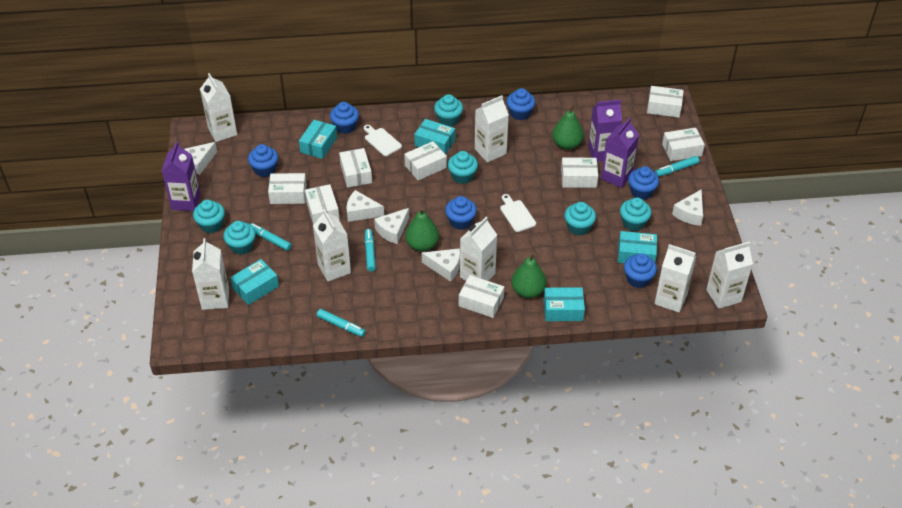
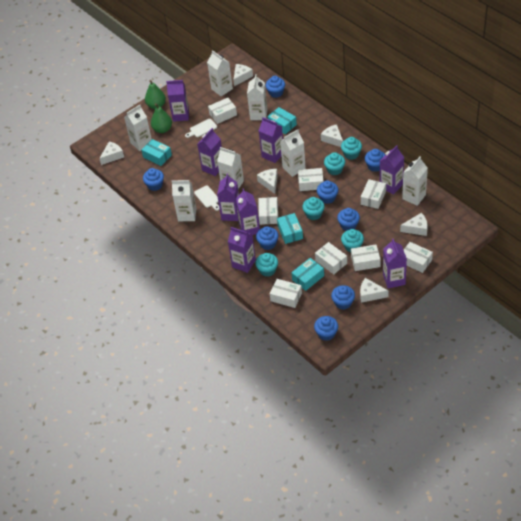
blue cupcake: [248,144,278,177] [330,102,359,134] [445,196,477,230] [507,88,535,120] [624,254,657,288] [628,166,659,199] = 6 -> [143,168,164,191] [256,226,278,250] [265,76,285,98] [314,316,338,341] [317,180,338,204] [331,285,355,310] [337,208,360,231] [365,149,385,172] = 8
green pear: [405,208,439,252] [512,253,546,298] [552,104,584,150] = 3 -> [145,80,166,109] [151,103,172,133] = 2
purple carton: [162,142,201,211] [588,100,622,162] [601,118,639,188] = 3 -> [166,80,189,122] [197,128,222,176] [217,173,239,221] [228,227,256,273] [236,188,260,235] [259,117,283,163] [380,145,404,194] [383,239,407,288] = 8
turquoise box: [230,259,279,305] [299,120,337,159] [414,119,455,155] [544,287,585,321] [618,231,657,263] = 5 -> [141,139,172,166] [267,107,297,134] [277,213,303,244] [291,258,324,291] = 4
turquoise cupcake: [193,200,225,233] [223,221,256,255] [434,94,463,127] [448,151,478,184] [564,202,596,236] [620,197,651,231] = 6 -> [255,253,278,277] [302,197,325,220] [324,152,345,175] [341,137,362,160] [341,229,364,253] = 5
turquoise marker: [250,223,292,251] [317,309,366,337] [365,229,376,272] [655,156,699,177] = 4 -> none = 0
white cheese: [184,142,217,175] [346,190,384,222] [374,208,409,244] [422,248,460,282] [672,189,703,226] = 5 -> [99,142,124,165] [233,64,253,86] [257,169,278,194] [321,124,343,147] [360,278,389,303] [400,213,428,236] = 6

